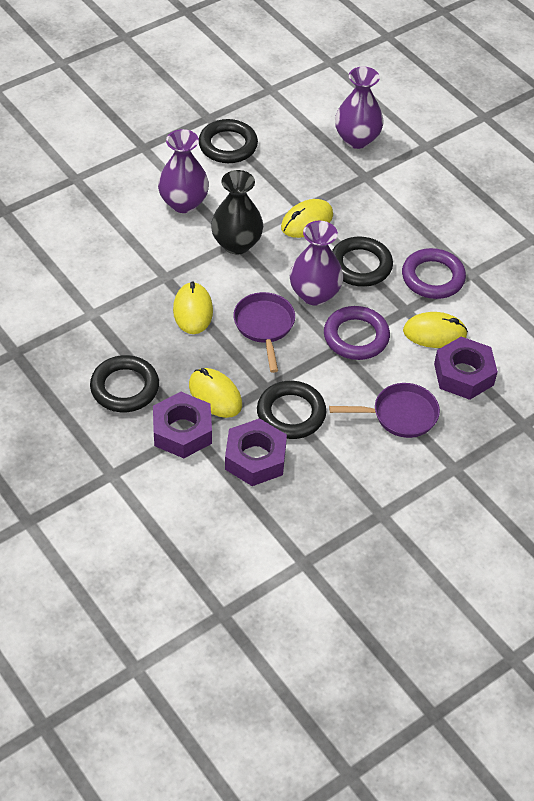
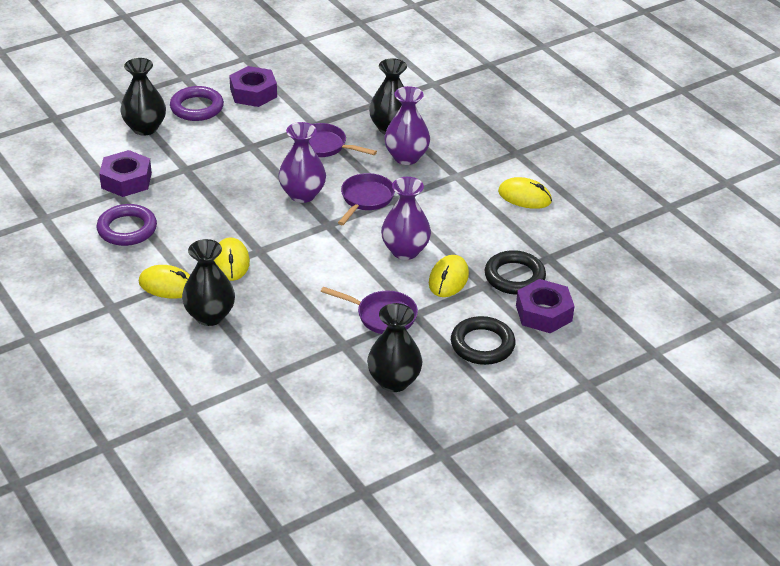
black ring: [90,355,159,412] [199,119,258,163] [257,381,326,439] [332,237,393,287] = 4 -> [451,316,515,365] [484,250,546,295] = 2
black vase: [211,170,263,254] = 1 -> [120,58,166,136] [182,239,235,326] [367,303,423,392] [369,58,407,134] = 4
purple pan: [233,292,295,373] [329,383,440,438] = 2 -> [309,123,377,157] [321,287,418,334] [338,173,395,225] = 3

